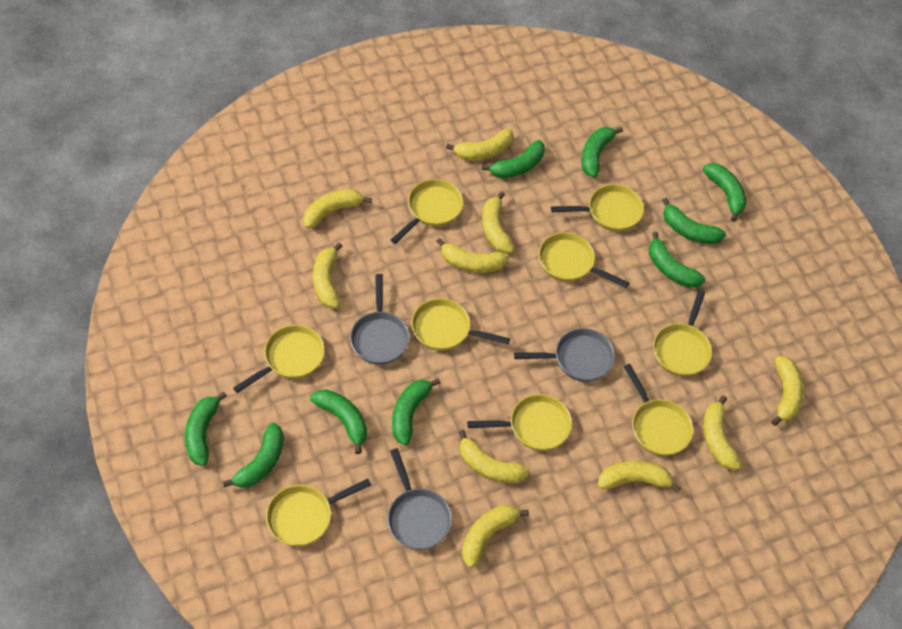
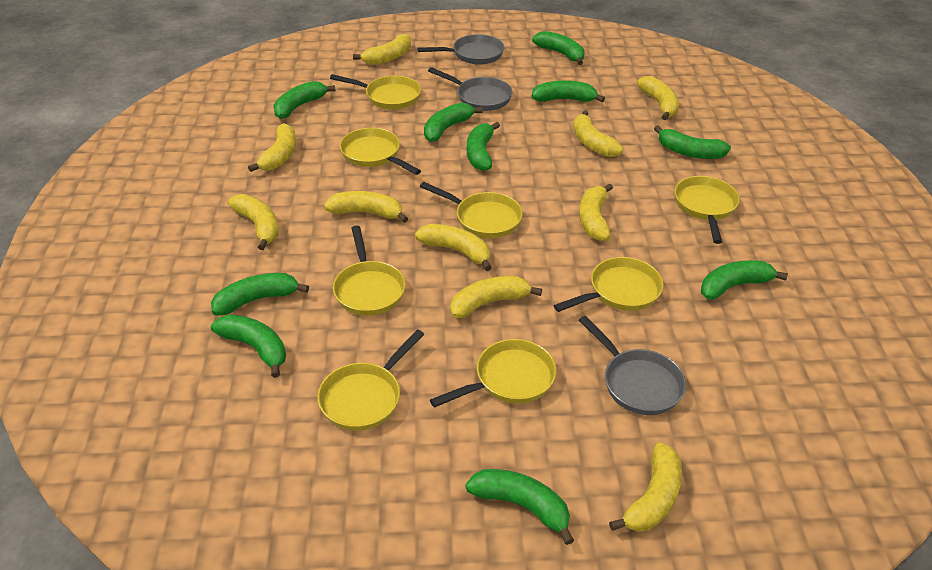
green banana: [185,392,227,466] [223,423,284,488] [310,389,367,454] [392,378,440,445] [482,140,545,178] [582,127,623,177] [649,232,705,288] [662,198,726,244] [703,163,747,222] = 9 -> [211,273,309,315] [211,314,286,378] [273,81,335,119] [424,103,483,142] [465,469,574,545] [467,122,500,171] [531,80,605,102] [532,31,584,65] [654,125,731,159] [701,260,788,300] = 10
yellow pan: [233,325,325,393] [266,479,371,546] [391,179,463,244] [411,298,510,351] [467,394,572,451] [539,232,629,288] [551,184,644,231] [624,364,693,456] [653,290,712,376] = 9 -> [317,329,424,431] [330,74,421,110] [333,226,406,316] [340,128,421,175] [420,182,523,238] [430,339,556,408] [554,257,664,312] [675,176,740,244] = 8

